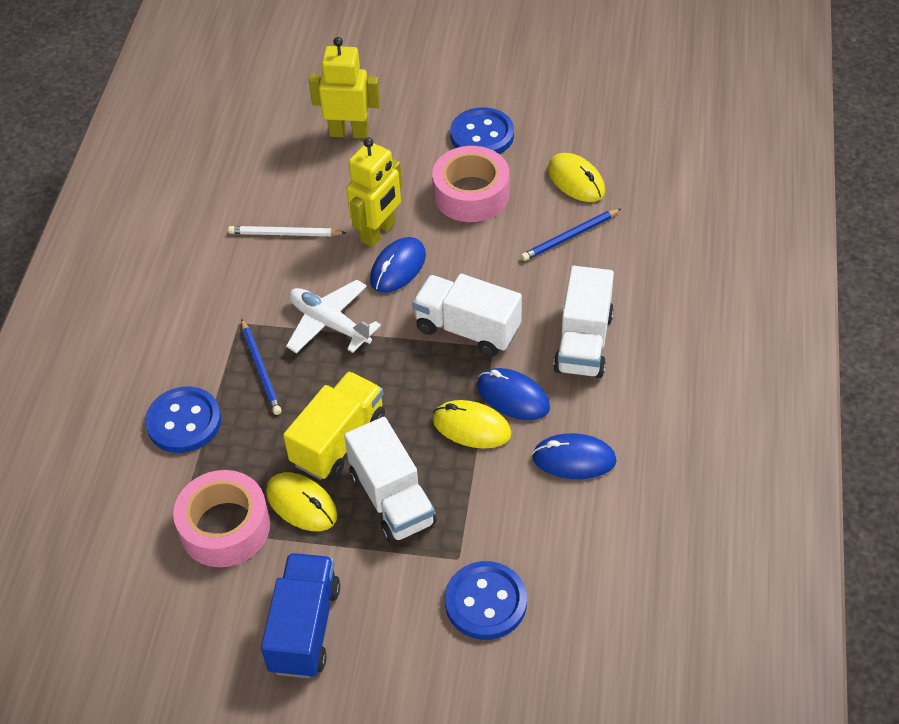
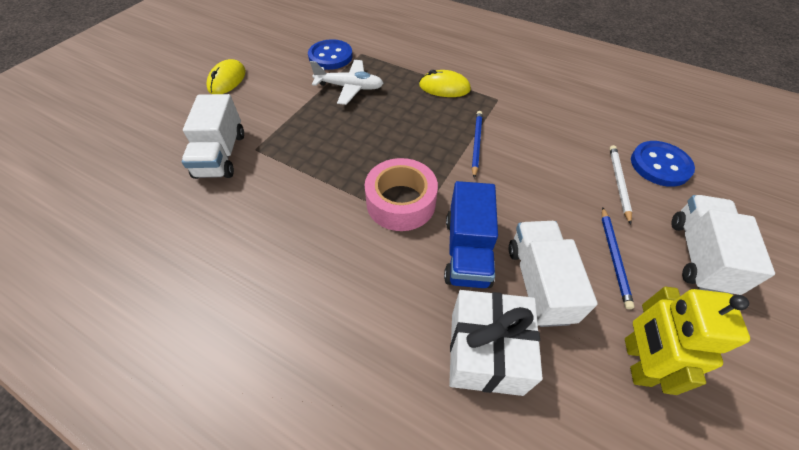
blue button: [145,387,221,453] [445,561,527,640] [450,107,514,154] = 3 -> [308,39,353,70] [631,141,695,187] = 2
blue mouse: [370,237,426,293] [477,368,550,420] [532,433,617,479] = 3 -> none = 0
pink tape: [173,470,270,567] [432,146,509,222] = 2 -> [365,158,438,231] = 1
white gift: none = 0 -> [449,290,543,396] = 1
yellow mouse: [266,472,337,531] [433,400,512,449] [548,153,605,202] = 3 -> [206,59,246,94] [419,70,471,97] = 2
yellow robot: [309,37,380,138] [346,137,402,247] = 2 -> [625,287,750,395] = 1
yellow truck: [283,371,385,480] = 1 -> none = 0

